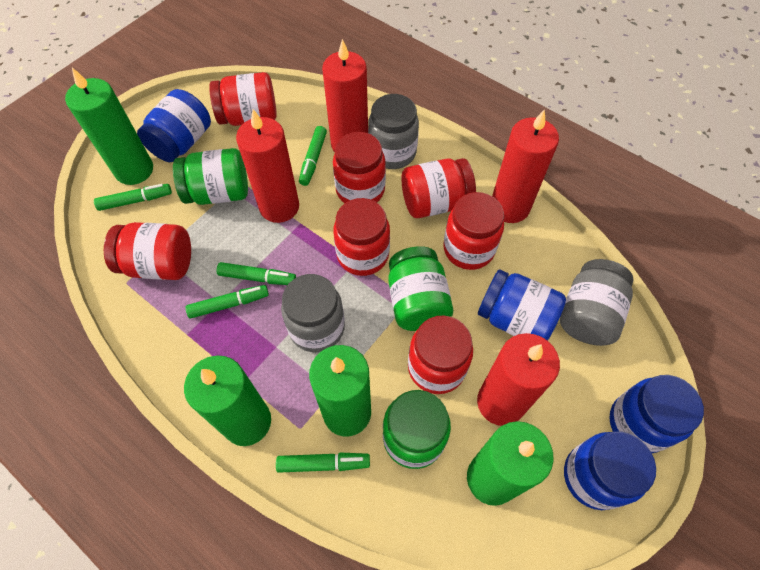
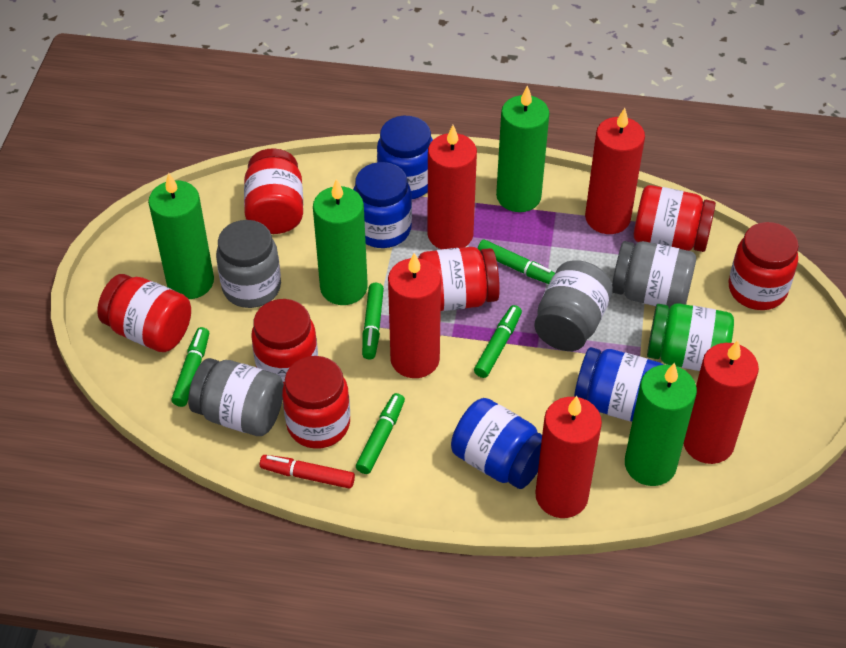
green jar: [173,148,248,205] [383,390,451,469] [388,246,453,331] = 3 -> [647,303,734,371] = 1
grey jar: [281,274,345,352] [368,94,419,169] [560,259,634,346] = 3 -> [188,358,284,436] [216,220,281,308] [534,260,613,351] [612,241,696,308] = 4
red candle: [236,109,299,223] [322,39,368,152] [477,333,560,426] [492,109,559,223] = 4 -> [388,253,441,378] [427,125,477,249] [535,396,602,518] [585,108,645,234] [683,340,759,464] = 5
red marker: none = 0 -> [260,455,355,489] = 1

